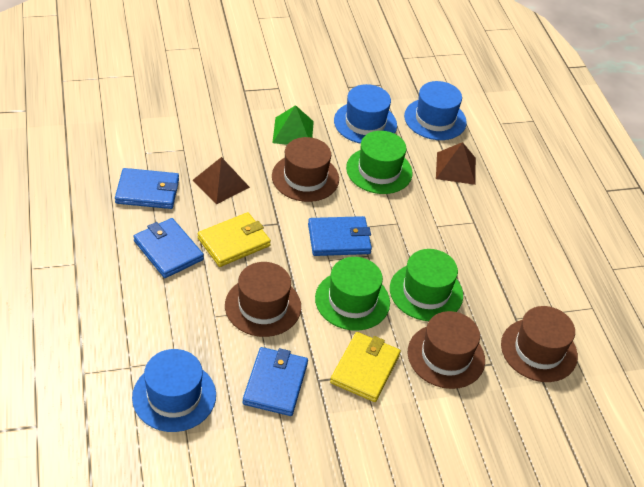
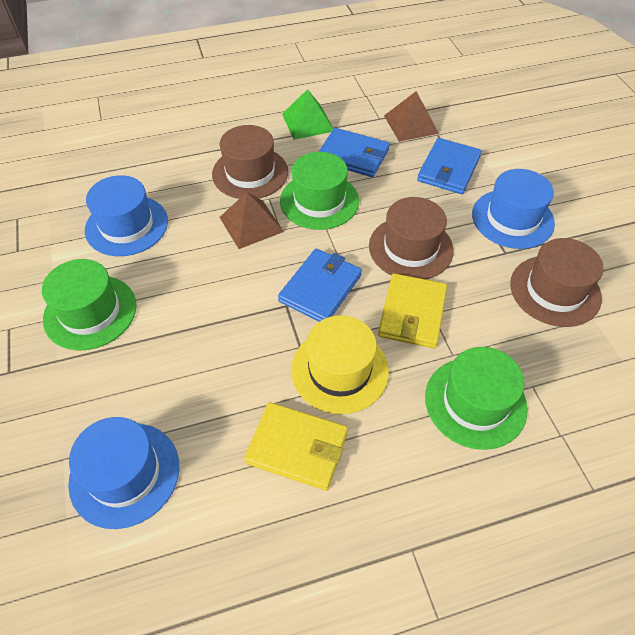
blue wallet: [115,168,179,209] [133,218,204,278] [243,347,308,416] [308,216,372,256] = 4 -> [278,249,362,322] [319,128,390,177] [417,138,482,194] = 3
brown hat: [225,262,301,337] [272,137,339,202] [408,311,485,389] [501,306,578,382] = 4 -> [212,125,288,199] [369,197,454,279] [510,238,603,327] = 3
yellow hat: none = 0 -> [291,315,389,414] = 1

